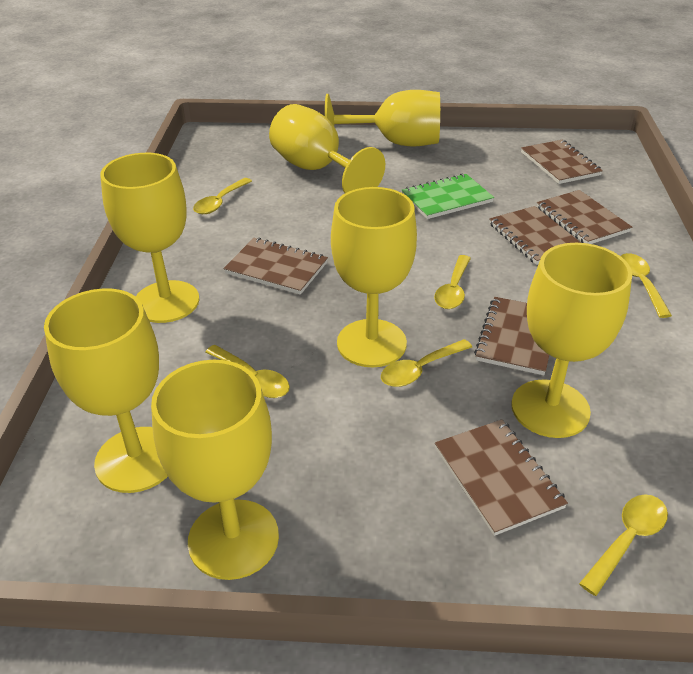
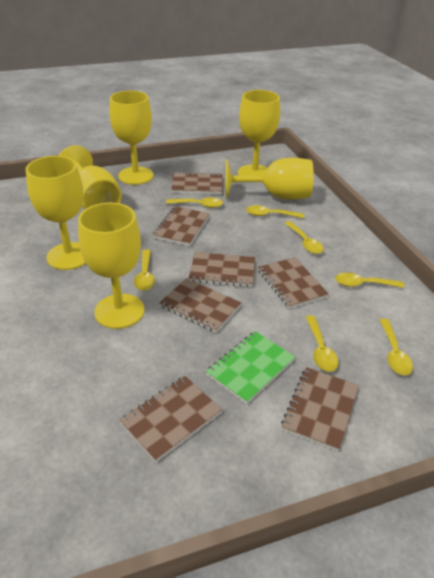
brown notebook: [223,238,328,295] [435,419,568,536] [474,297,549,375] [489,206,581,265] [521,140,603,184] [537,190,632,244] = 6 -> [119,376,222,462] [153,206,210,246] [159,278,241,333] [171,172,223,194] [189,252,255,287] [258,257,329,309] [281,367,359,451] = 7
yellow goblet: [44,288,168,493] [100,153,200,323] [151,360,279,580] [269,104,385,193] [325,90,440,146] [331,187,417,367] [511,243,632,438] = 7 -> [26,156,86,270] [59,145,122,209] [78,203,144,329] [109,91,153,185] [226,158,314,200] [238,90,280,176] = 6
yellow spoon: [193,178,252,214] [205,345,290,398] [381,339,472,387] [434,255,471,309] [579,495,668,596] [621,253,672,318] = 6 -> [134,250,155,291] [166,198,223,208] [246,205,304,218] [284,221,324,254] [306,315,339,372] [335,273,405,288] [380,319,413,375] = 7

